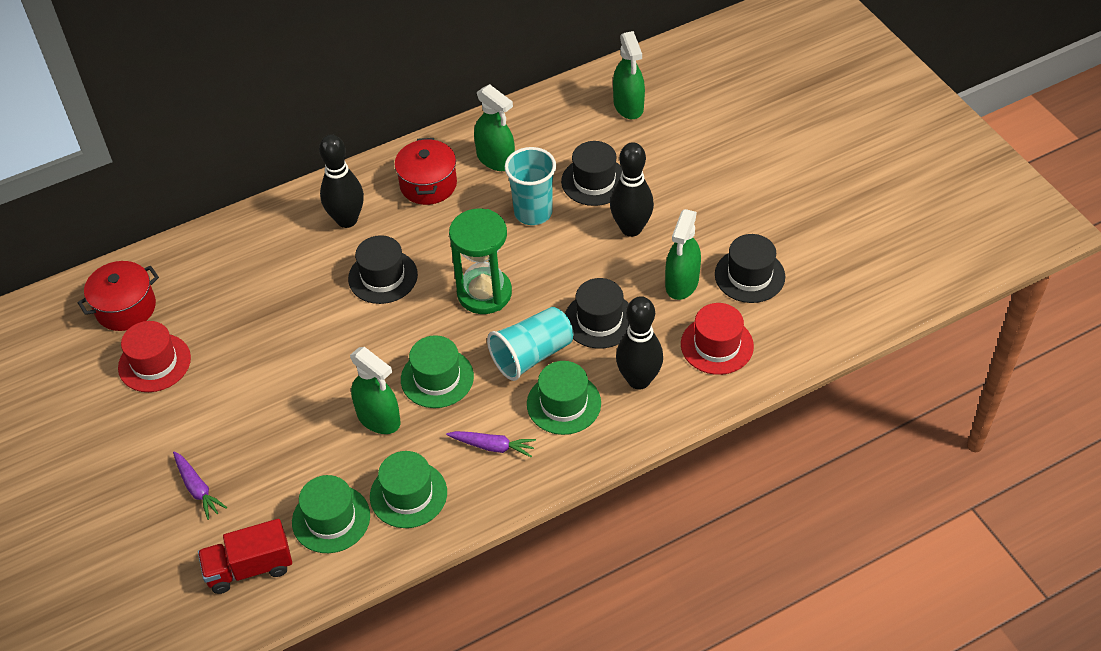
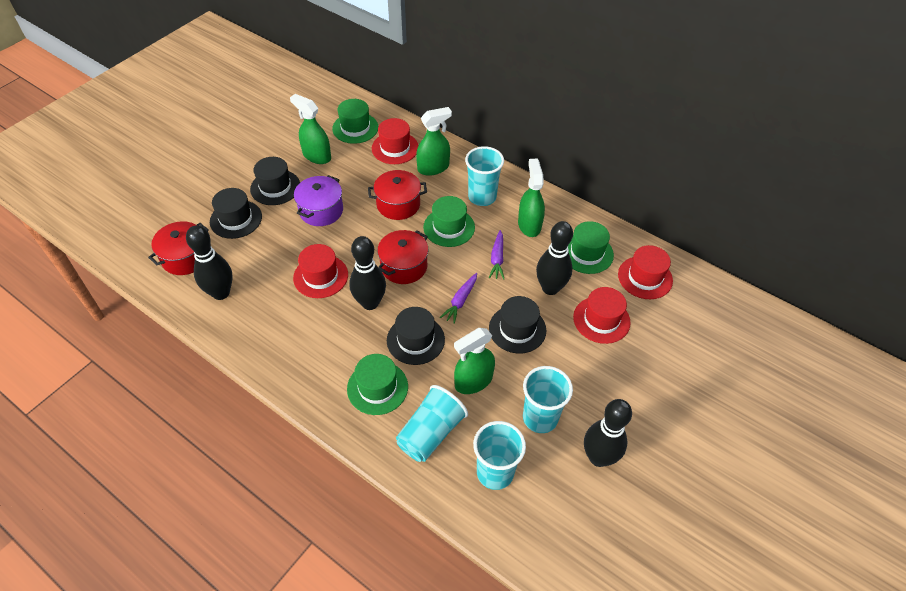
black bowling pin: [319,134,364,228] [610,142,654,237] [616,296,663,390] = 3 -> [186,226,233,300] [349,236,386,310] [536,221,573,295] [584,399,632,467] = 4
green hourglass: [449,209,512,314] = 1 -> none = 0
purple pot: none = 0 -> [294,175,343,226] = 1
red hat: [118,321,191,392] [681,303,754,375] = 2 -> [293,244,348,298] [372,118,419,164] [573,287,631,344] [618,245,673,299] = 4
red pot: [77,261,159,331] [394,138,457,205] = 2 -> [148,221,209,275] [368,170,427,220] [377,230,428,284] = 3
red truck: [198,519,292,594] = 1 -> none = 0
turquoise cup: [487,307,574,381] [505,147,556,225] = 2 -> [396,385,468,462] [465,146,504,206] [473,421,526,490] [523,366,573,433] = 4

